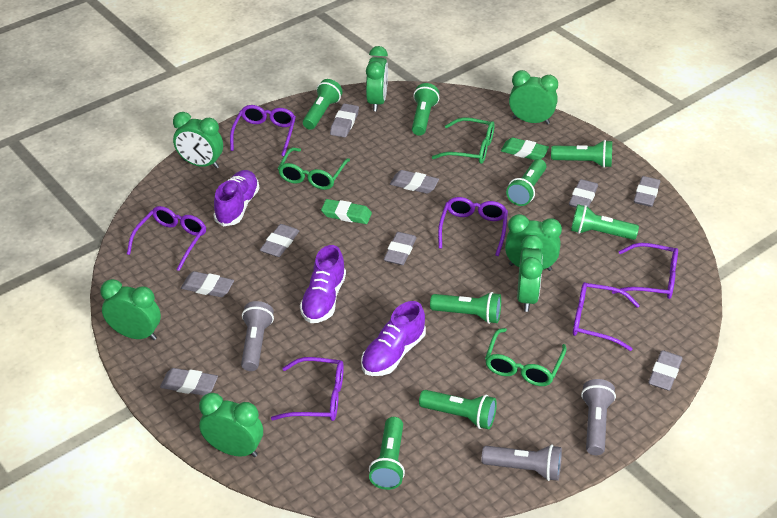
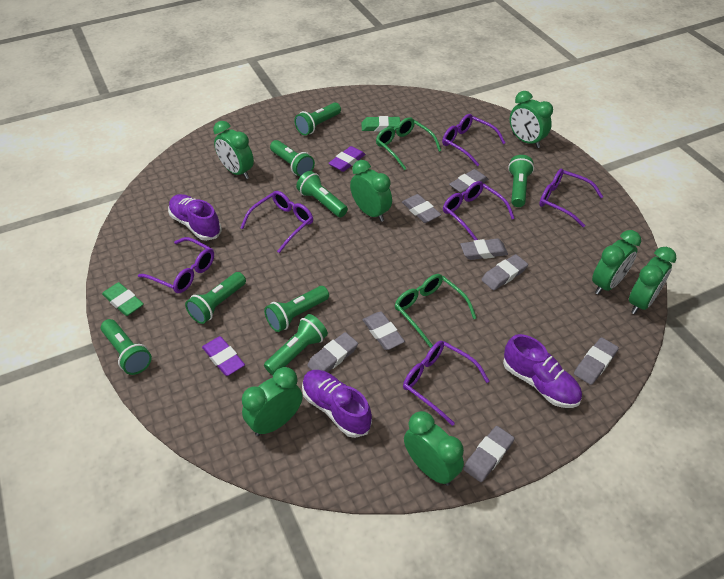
green glasses: [278,148,350,190] [432,117,494,164] [485,328,567,386] = 3 -> [376,117,441,170] [395,274,476,348] = 2
grey eraser: [160,368,218,396] [181,271,234,297] [260,224,299,257] [330,103,359,137] [384,232,417,265] [390,170,439,194] [569,179,598,208] [634,176,660,207] [648,350,683,391] = 9 -> [307,332,358,372] [362,311,405,350] [402,194,441,223] [449,169,488,194] [460,238,508,260] [463,426,514,482] [481,254,528,290] [574,337,619,385] = 8
grey flashlight: [241,301,274,371] [481,445,562,481] [581,379,616,455] = 3 -> none = 0
purple eraser: none = 0 -> [202,336,245,376] [329,146,365,172] = 2

